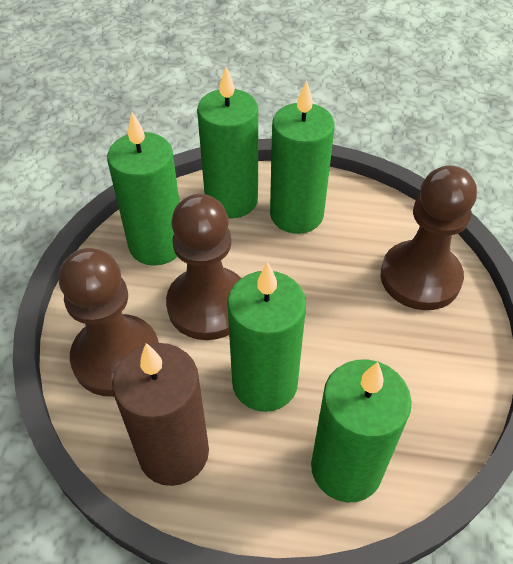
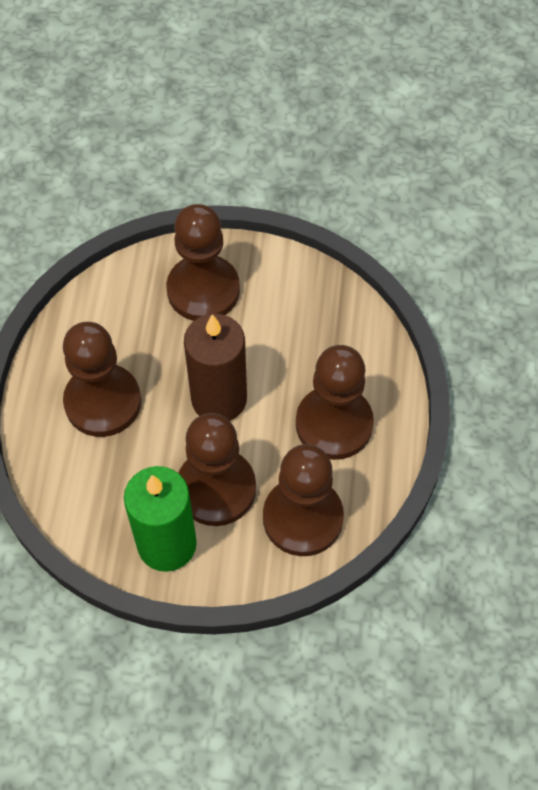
brown pawn: [59,248,159,397] [166,194,241,340] [380,165,477,310] = 3 -> [63,322,141,437] [166,204,240,321] [179,413,256,526] [263,444,344,556] [296,345,374,460] = 5
green candle: [107,112,180,266] [197,66,258,218] [227,262,306,412] [270,80,335,234] [311,359,412,502] = 5 -> [124,466,197,572] = 1

